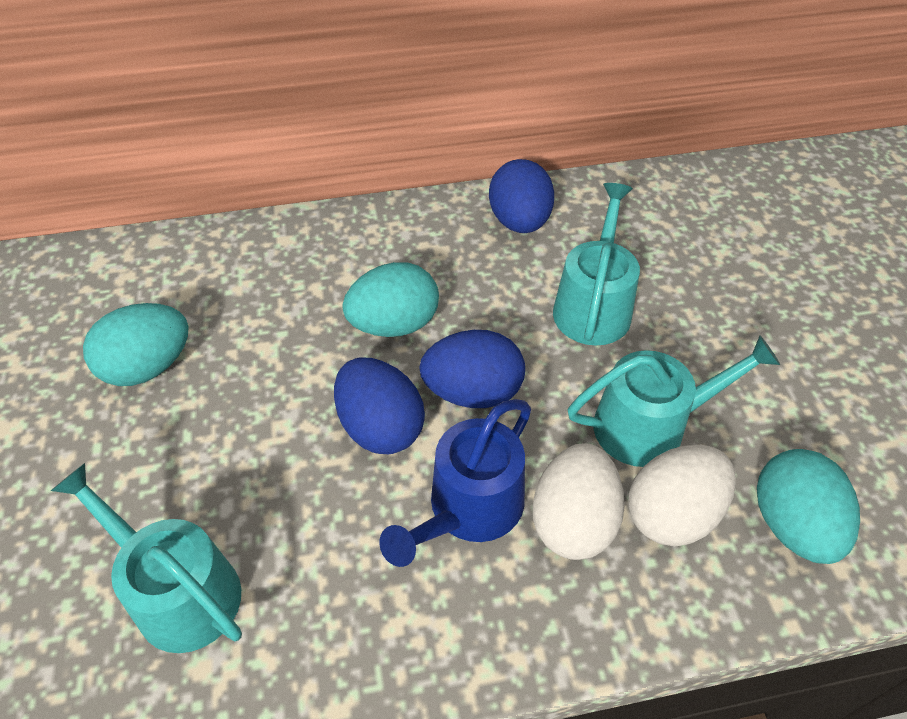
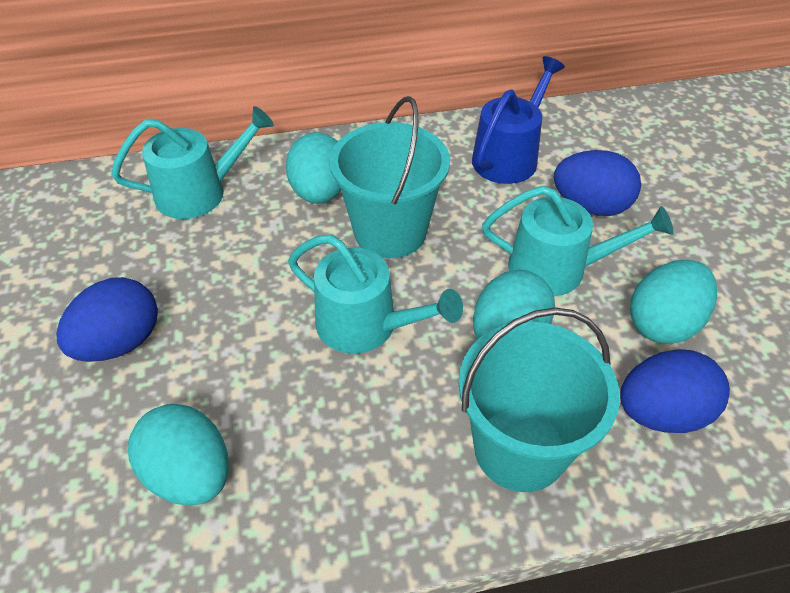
turquoise bucket: none = 0 -> [329,96,450,258] [459,307,620,492] = 2
turquoise egg: [83,303,189,386] [342,262,439,337] [757,449,860,564] = 3 -> [128,404,229,506] [286,132,341,204] [473,270,555,340] [630,260,717,344] = 4
white egg: [533,443,625,560] [628,445,736,547] = 2 -> none = 0

